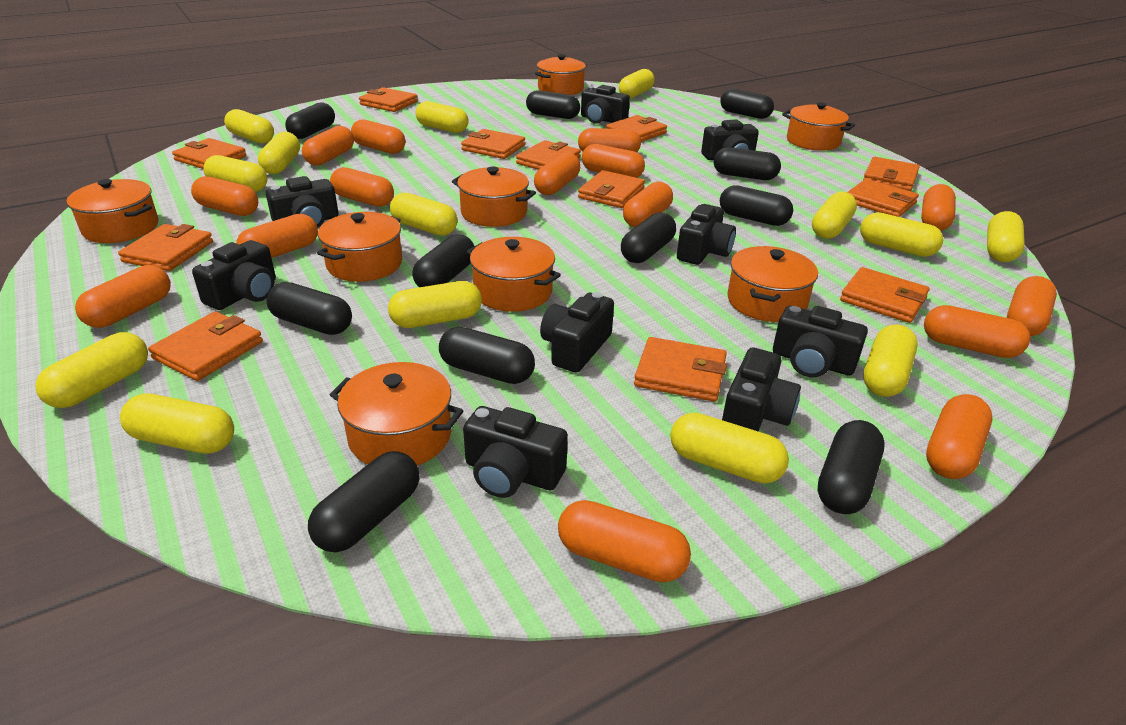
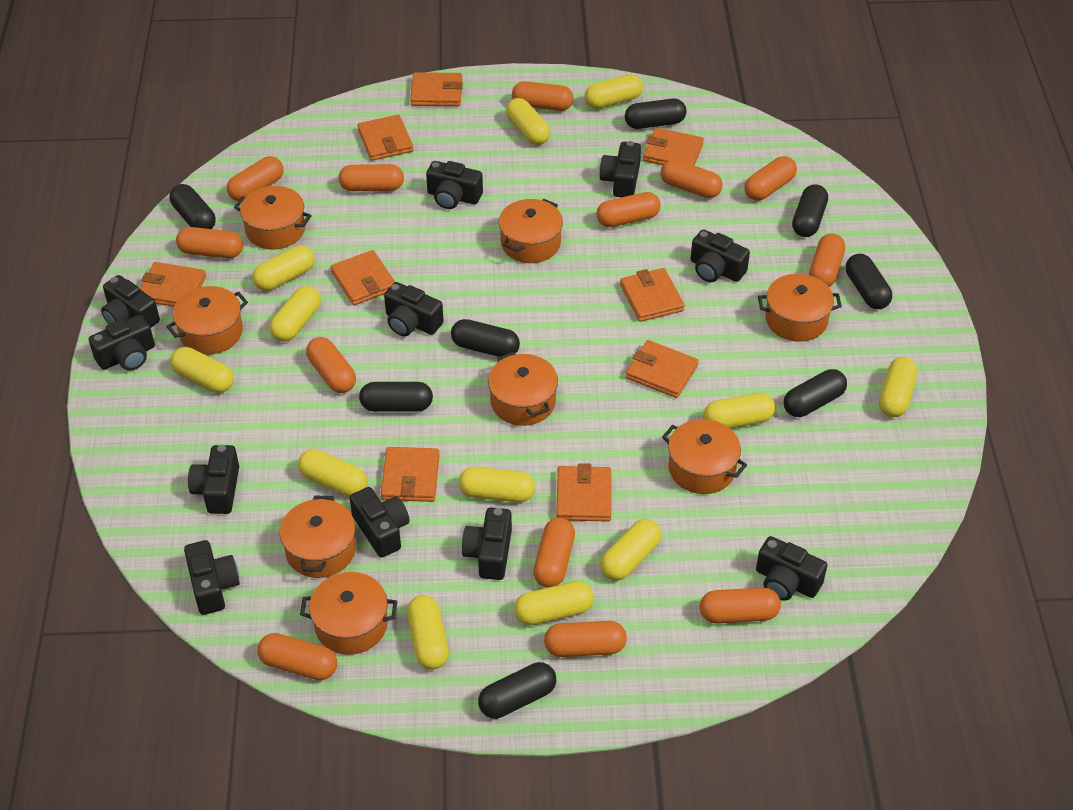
black camera: [192,240,276,310] [266,176,339,227] [463,406,568,498] [540,292,614,373] [581,85,630,124] [677,204,736,265] [701,120,759,160] [722,348,801,431] [773,306,868,377] = 9 -> [89,315,155,371] [101,275,160,328] [184,540,240,615] [188,445,239,514] [350,487,409,558] [384,282,444,336] [426,161,483,209] [462,508,512,580] [599,141,641,197] [691,229,750,282] [756,536,827,601] = 11
black capsule: [267,282,352,335] [285,102,335,139] [308,451,419,552] [412,234,474,287] [439,327,535,384] [526,90,580,119] [621,212,676,263] [714,147,781,180] [720,89,774,119] [720,185,793,226] [817,420,884,514] = 11 -> [170,184,216,229] [359,382,433,412] [451,319,520,357] [478,662,556,719] [625,98,687,129] [784,369,847,417] [792,184,828,237] [846,254,892,309] = 8
orange capsule: [75,265,171,328] [191,176,258,216] [236,214,318,258] [302,126,354,166] [330,167,394,207] [351,119,405,154] [534,152,580,195] [558,500,691,582] [578,128,641,152] [582,144,645,178] [623,182,673,227] [921,184,956,231] [924,305,1030,358] [926,394,992,479] [1007,276,1057,336] = 15 -> [176,227,243,258] [227,156,284,201] [258,633,337,680] [306,337,356,393] [339,164,404,191] [512,81,573,111] [533,518,575,588] [544,621,627,657] [596,192,661,227] [661,159,723,198] [700,587,781,624] [744,156,797,201] [809,233,845,287] = 13
orange wallet: [118,224,213,271] [148,311,263,381] [172,138,246,169] [359,87,418,112] [461,129,525,159] [516,140,581,170] [578,170,645,208] [606,115,667,142] [634,337,727,402] [840,267,929,323] [847,179,919,217] [863,157,920,191] = 12 -> [140,262,206,307] [331,250,395,305] [357,115,413,161] [381,447,439,502] [410,72,463,106] [556,463,611,522] [620,268,685,322] [626,340,699,398] [643,128,704,166] = 9
yellow capsule: [35,332,148,408] [120,393,234,454] [203,155,267,192] [224,109,274,144] [258,131,300,174] [388,281,482,328] [390,193,457,236] [416,101,469,133] [619,69,655,98] [670,413,789,483] [812,192,857,239] [860,212,943,257] [863,324,918,397] [987,211,1025,262] = 14 -> [170,347,234,393] [252,245,315,291] [269,286,321,342] [298,449,367,497] [407,595,449,670] [459,467,535,503] [506,98,550,145] [514,581,594,625] [585,74,643,109] [600,519,661,581] [703,393,775,429] [879,357,918,417] = 12

